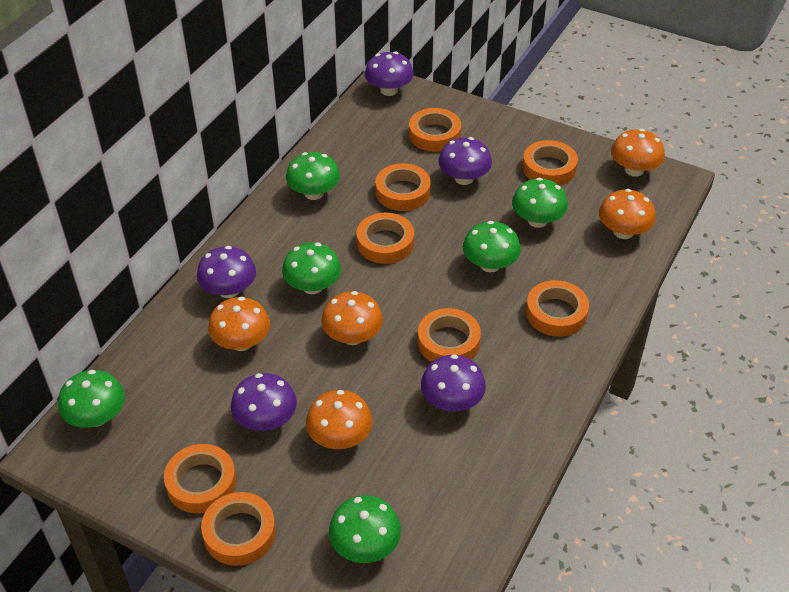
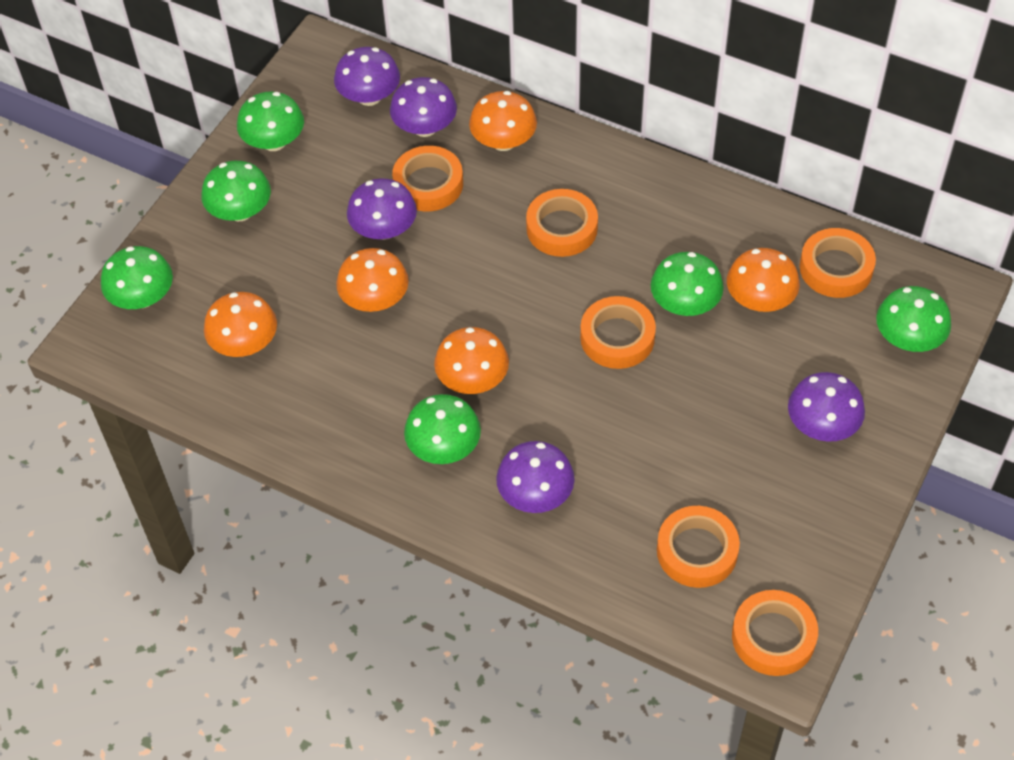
orange tape: [164,444,237,513] [201,492,276,566] [356,213,414,264] [375,163,431,211] [409,108,461,152] [418,308,481,362] [522,140,578,186] [526,280,589,337] = 8 -> [392,146,463,211] [526,189,598,257] [580,296,656,369] [657,506,740,588] [732,590,818,676] [800,228,876,298] = 6

